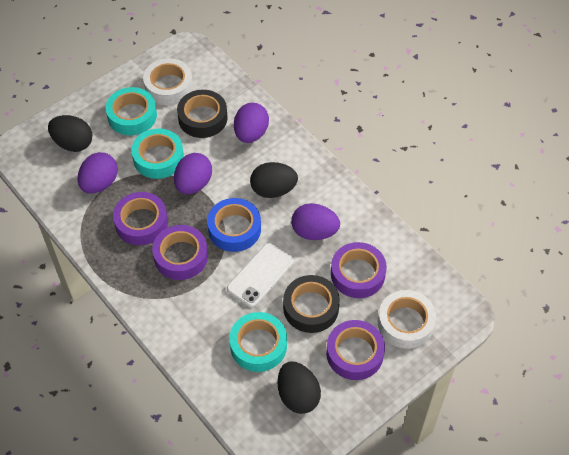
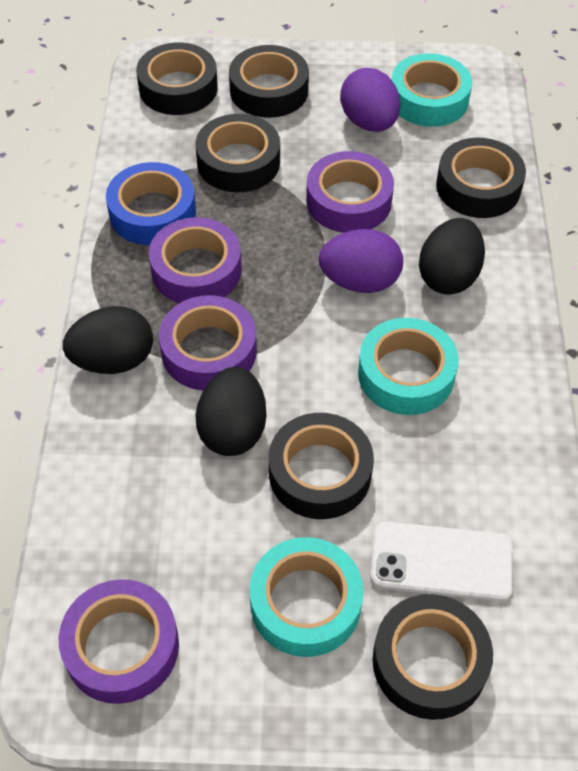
black tape: [177,90,228,138] [283,275,340,333] = 2 -> [136,43,218,115] [195,114,280,192] [229,45,309,118] [269,413,374,519] [372,594,493,720] [436,138,526,218] = 6
purple egg: [77,152,118,194] [174,153,212,194] [234,103,269,143] [291,203,340,240] = 4 -> [319,229,403,293] [340,68,400,132] = 2
white tape: [143,58,193,105] [378,290,436,349] = 2 -> none = 0

